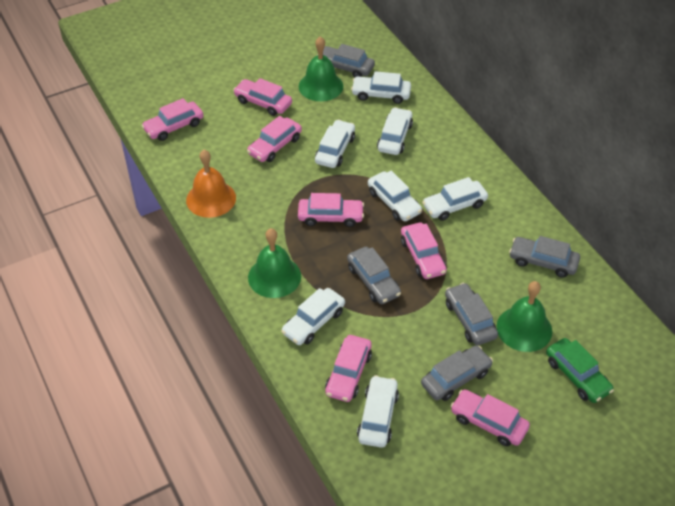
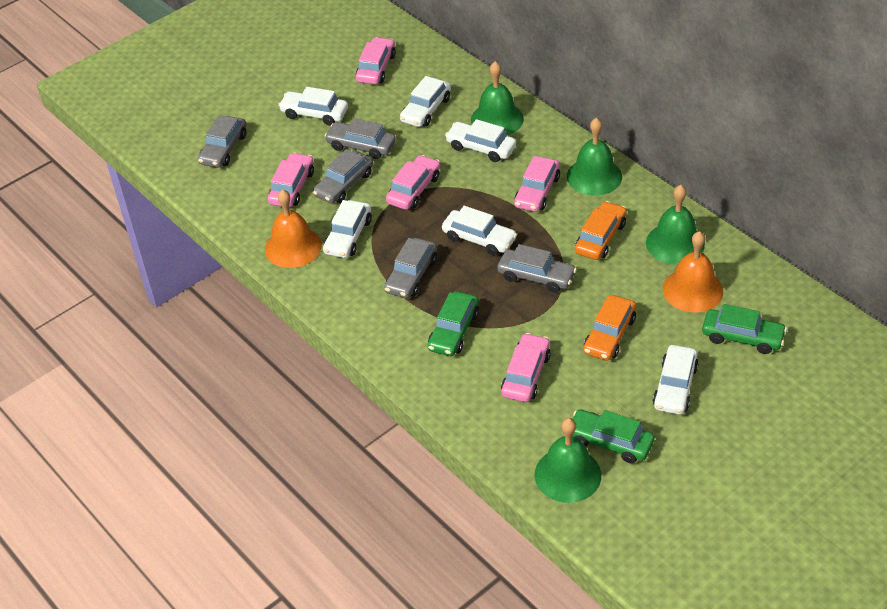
green bell: [248,228,301,298] [299,37,343,101] [496,281,552,352] = 3 -> [471,61,524,135] [535,418,601,503] [567,117,622,195] [646,185,705,265] = 4
green car: [546,338,614,403] = 1 -> [428,291,479,356] [573,410,654,463] [702,304,787,354] = 3
orange bell: [186,150,236,218] = 1 -> [265,189,322,268] [663,231,723,313] = 2
orange car: none = 0 -> [575,201,627,260] [584,295,636,361] = 2
pink car: [142,98,204,141] [233,78,292,116] [247,116,302,162] [298,193,364,227] [325,335,372,402] [401,222,447,279] [451,389,530,446] = 7 -> [268,153,314,208] [356,37,396,84] [386,155,440,210] [501,333,551,402] [514,156,560,212] = 5
white car: [281,288,345,345] [315,120,355,168] [351,71,411,104] [357,375,399,448] [368,171,422,221] [377,107,413,155] [422,177,488,221] = 7 -> [278,87,348,125] [323,200,372,258] [400,76,451,127] [442,206,517,256] [445,119,516,162] [653,345,699,415] = 6

